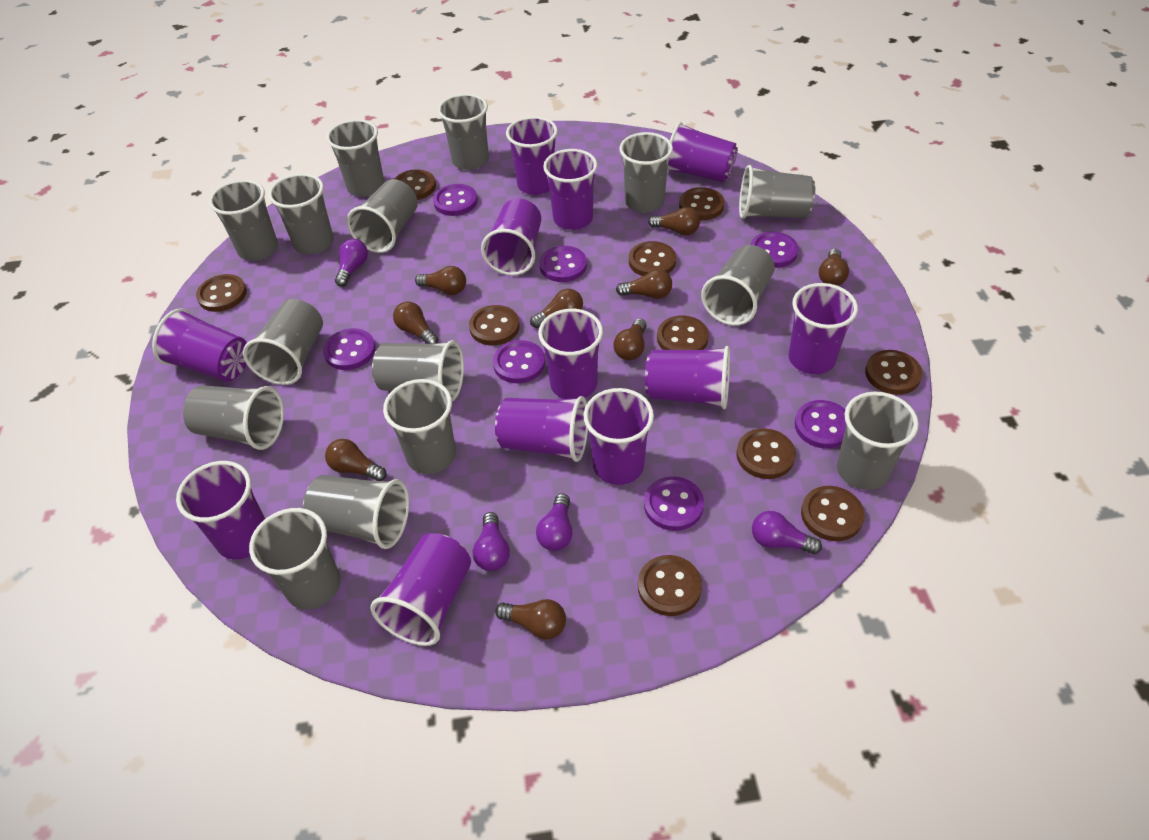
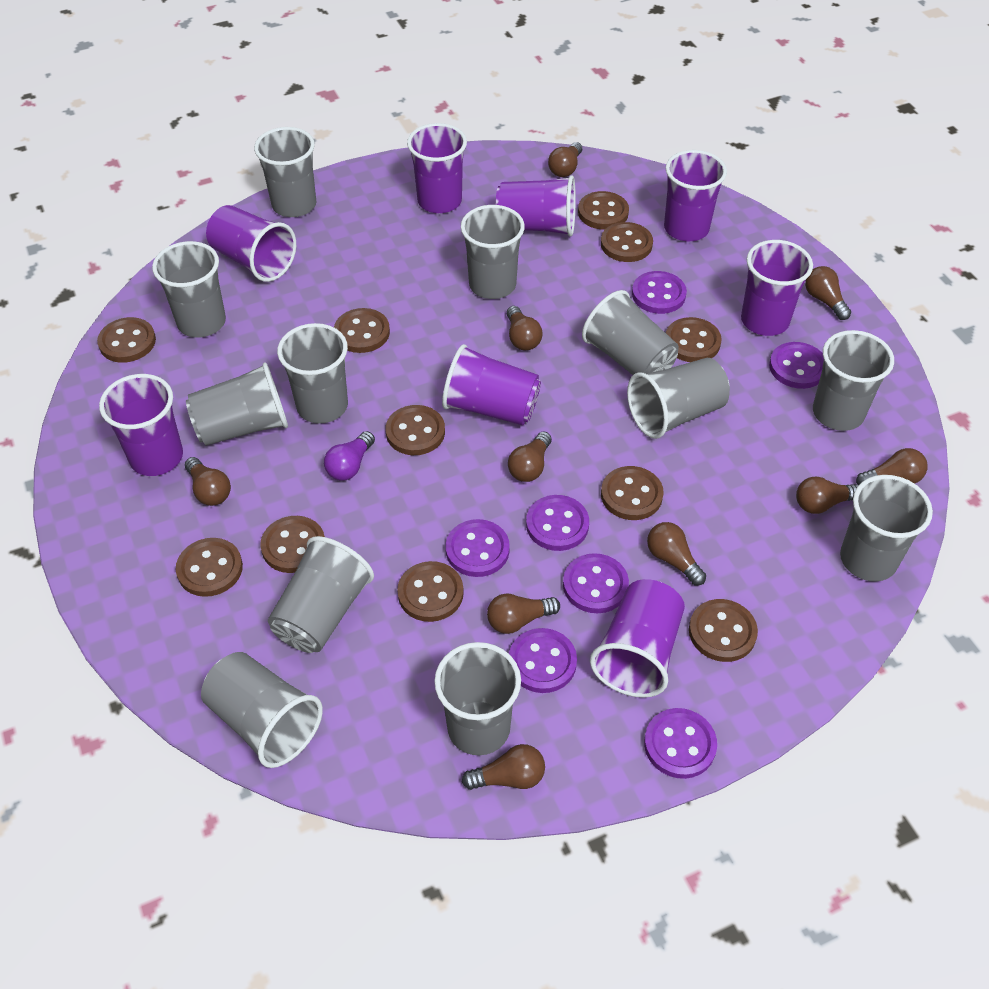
brown button: [196,274,247,312] [395,169,436,200] [469,305,520,345] [629,241,676,276] [638,555,702,616] [657,315,709,350] [679,187,725,220] [736,428,796,479] [801,486,864,541] [865,350,922,395] = 10 -> [97,317,156,363] [176,538,243,597] [260,516,325,573] [334,308,390,353] [385,405,445,455] [397,561,464,622] [578,191,629,230] [601,222,653,262] [601,466,664,520] [666,317,721,362] [689,599,758,662] = 11
brown light bulb: [325,439,387,481] [393,302,438,344] [415,266,466,295] [495,599,566,640] [530,289,583,328] [613,318,647,360] [616,269,672,299] [648,207,700,235] [819,248,849,286] = 9 -> [185,457,231,506] [462,744,545,790] [487,593,560,634] [507,306,542,351] [508,431,552,482] [548,142,582,177] [647,522,706,585] [796,477,859,514] [805,266,851,320] [856,448,927,485] = 10
grey cup: [183,385,284,450] [209,180,278,261] [243,299,323,385] [249,508,340,610] [269,173,334,254] [303,475,409,549] [326,119,384,197] [347,179,418,253] [372,340,464,401] [383,379,456,474] [438,94,489,170] [619,132,673,213] [701,245,775,326] [739,165,815,219] [837,392,919,490] = 15 -> [152,241,226,338] [186,363,288,446] [201,652,323,768] [254,127,316,217] [268,536,374,653] [277,323,348,424] [434,642,521,755] [461,205,525,299] [582,290,679,375] [627,358,730,439] [813,330,894,431] [840,475,933,582] = 12
purple cup: [152,309,247,382] [176,461,265,560] [370,533,471,646] [481,198,541,276] [495,396,588,462] [506,116,558,195] [538,309,603,399] [543,149,598,230] [584,388,654,485] [645,346,730,409] [667,122,738,183] [788,283,858,374] = 12 -> [99,374,183,476] [206,205,296,282] [407,123,467,213] [442,344,541,426] [496,175,576,236] [590,579,685,698] [664,150,727,241] [741,240,813,336] = 8
purple light bulb: [335,239,368,287] [473,512,510,571] [536,494,573,551] [752,511,822,554] = 4 -> [324,431,375,481] = 1

